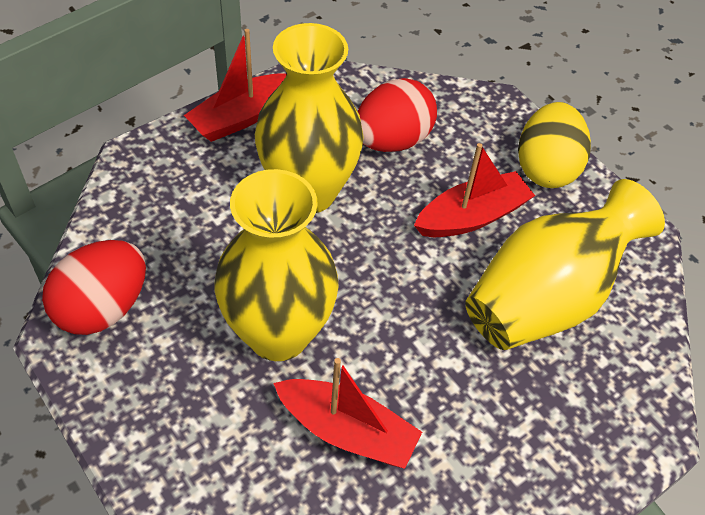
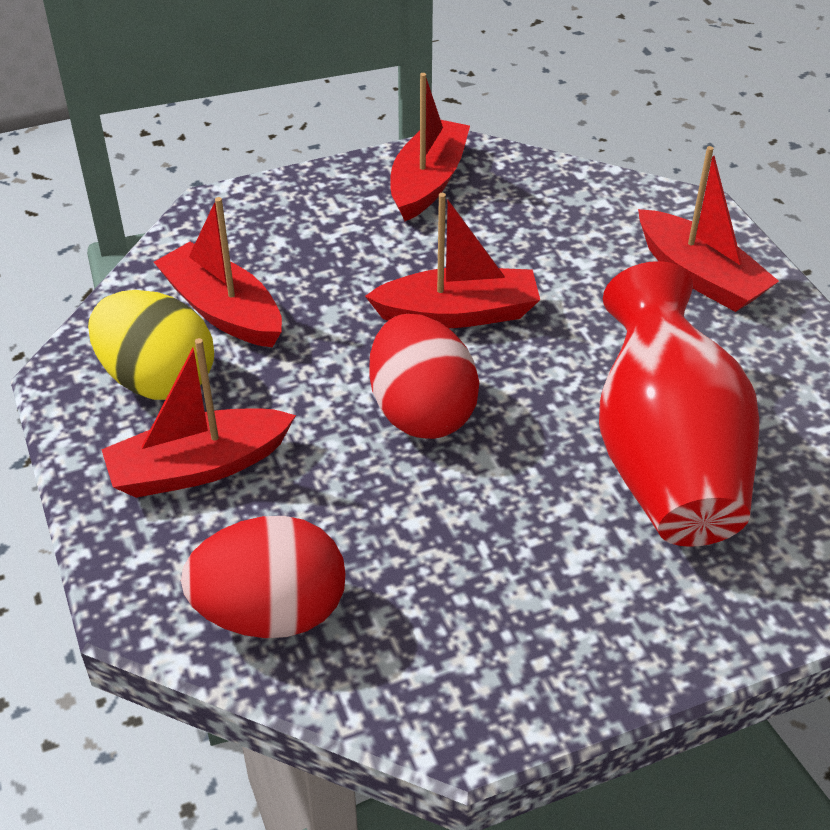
red boat: [184,29,287,142] [274,358,422,469] [414,143,535,237] = 3 -> [101,338,296,498] [154,197,282,347] [365,193,540,328] [390,73,470,221] [638,146,779,312] = 5
red vase: none = 0 -> [599,261,759,547] = 1
yellow vase: [215,169,339,361] [255,23,364,213] [465,179,665,350] = 3 -> none = 0

